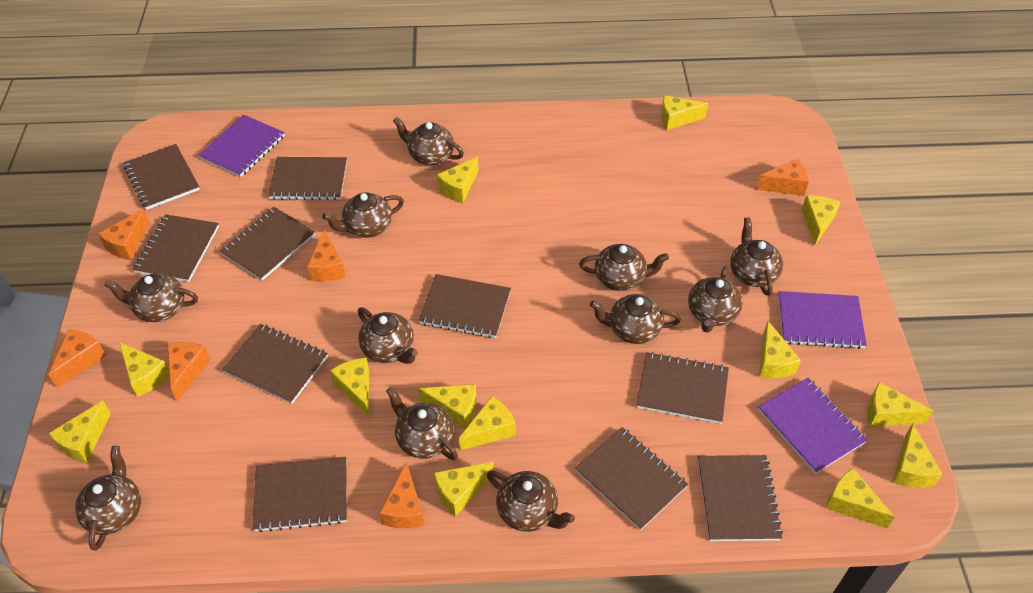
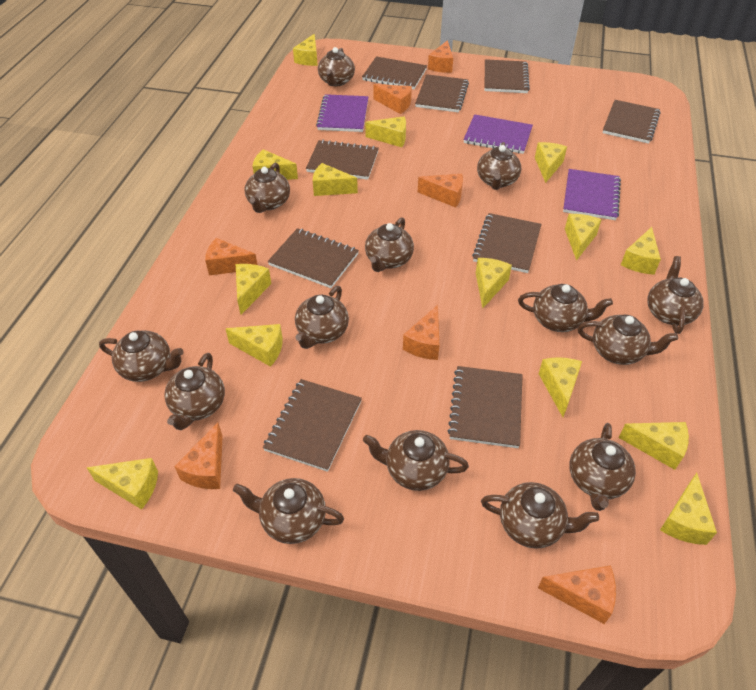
brown notebook: [124,144,200,210] [132,214,219,282] [220,207,315,281] [222,324,328,404] [253,457,347,532] [268,157,347,200] [418,274,511,338] [575,427,688,530] [637,352,729,424] [698,455,783,541] = 10 -> [263,379,362,472] [268,228,359,288] [306,140,379,180] [362,56,427,89] [415,74,469,112] [448,366,523,448] [472,213,541,273] [485,59,530,93] [603,100,661,144] = 9
brown teapot: [75,446,141,551] [104,273,198,322] [322,192,404,238] [358,307,418,364] [386,387,458,460] [393,117,464,165] [487,471,575,532] [579,244,669,291] [590,294,681,344] [688,266,743,333] [730,217,783,296] = 11 -> [99,330,184,382] [164,353,225,430] [233,478,344,544] [245,163,290,213] [295,286,349,349] [318,47,355,86] [363,430,469,491] [365,217,414,272] [477,142,521,190] [481,482,599,549] [518,284,613,332] [569,423,636,511] [578,314,678,365] [647,256,704,334] = 14
orange cheese: [49,330,106,388] [98,209,150,260] [167,342,210,401] [307,230,346,281] [380,461,424,528] [756,159,809,196] = 6 -> [174,423,223,489] [205,238,257,275] [373,84,412,114] [403,305,439,360] [418,174,463,207] [428,40,453,73] [538,565,616,624] = 7
yellow cheese: [48,401,111,463] [119,342,170,397] [330,357,369,418] [418,384,476,429] [434,462,494,517] [437,157,478,203] [459,396,516,450] [661,95,708,130] [759,321,801,378] [802,196,840,245] [826,468,895,528] [867,382,933,427] [892,423,942,488] = 13 -> [87,458,158,510] [226,324,283,367] [236,264,271,315] [252,149,298,180] [293,34,318,66] [313,163,358,196] [365,116,406,147] [476,258,512,309] [535,142,567,183] [539,357,582,417] [565,214,602,261] [618,422,689,470] [621,227,661,275] [660,473,717,545] = 14

